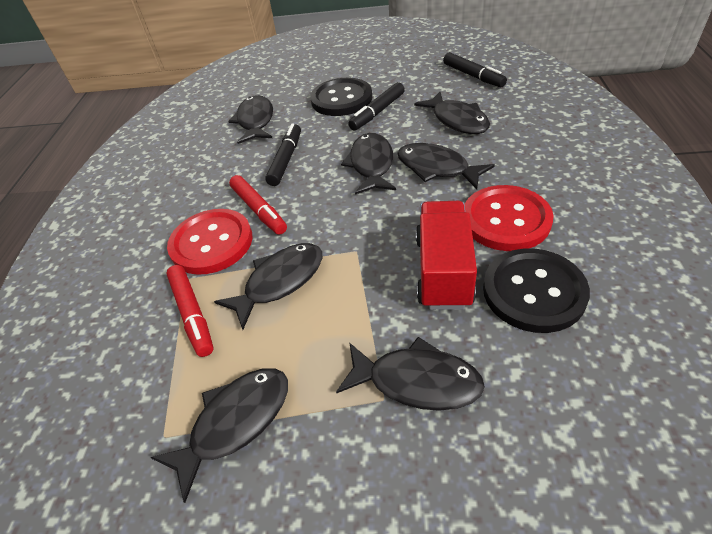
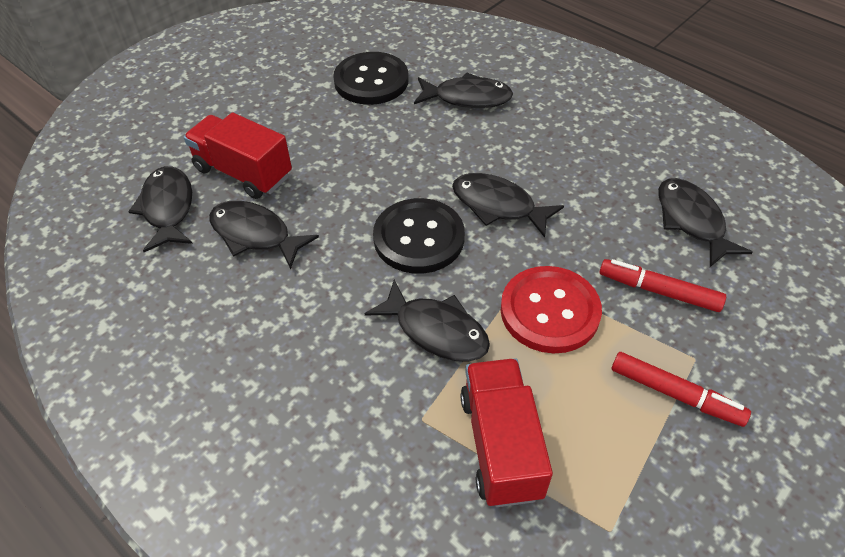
black fish: [150,368,288,503] [214,243,322,330] [228,95,273,144] [336,337,485,411] [341,133,396,195] [397,143,495,189] [414,91,490,134] = 7 -> [128,166,193,252] [209,201,319,269] [365,280,490,362] [414,72,513,108] [452,173,564,238] [658,178,753,267] = 6
black marker: [265,124,301,186] [348,82,405,130] [443,52,507,87] = 3 -> none = 0
red button: [167,209,252,275] [464,185,554,251] = 2 -> [500,266,602,353] = 1
red truck: [416,201,477,310] = 1 -> [184,113,292,199] [460,358,553,507] = 2

